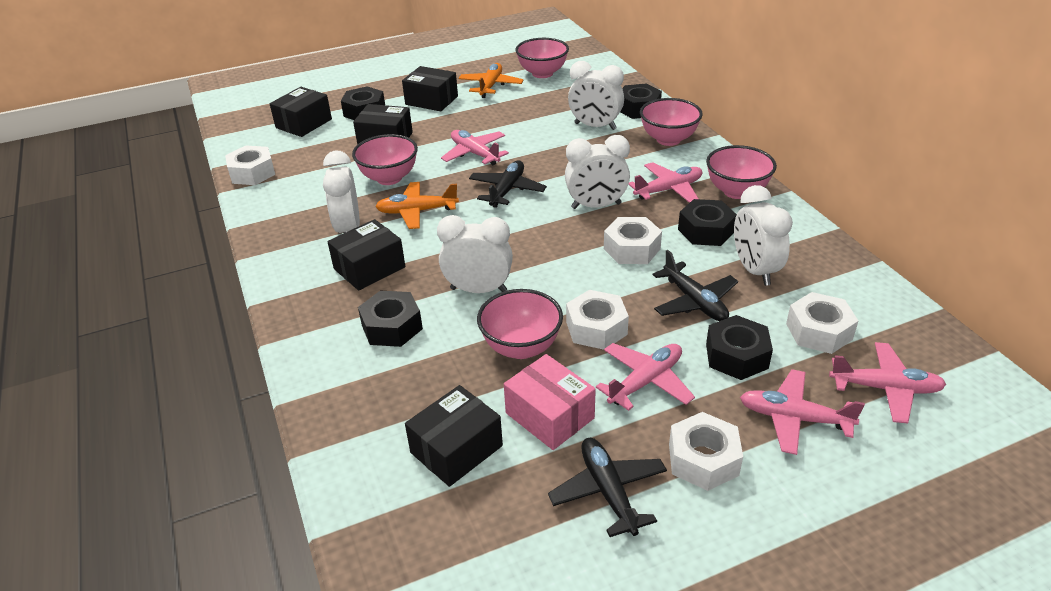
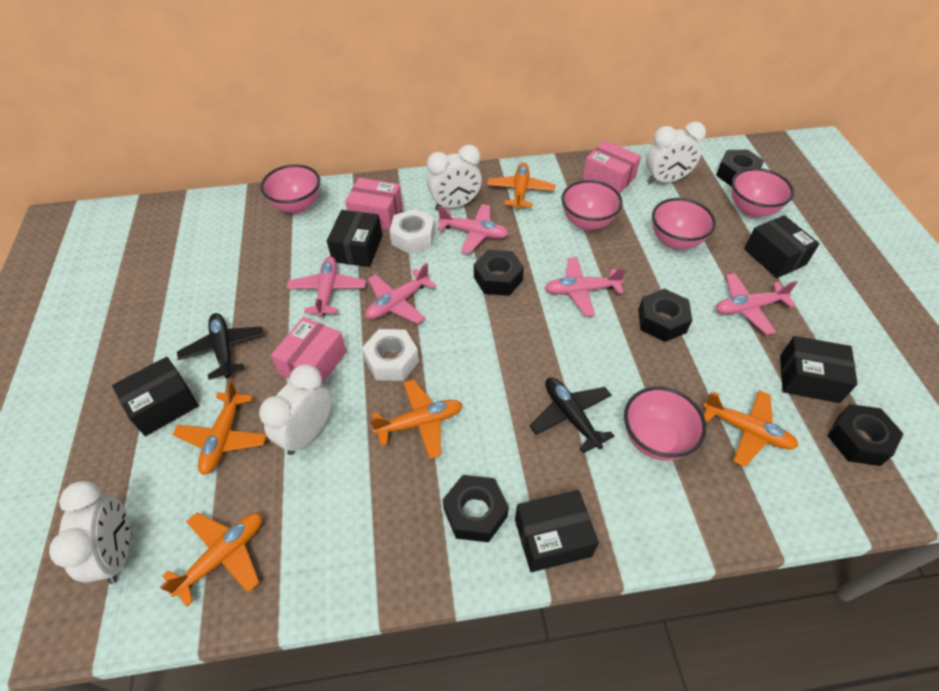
black plane: [469,160,547,208] [548,438,667,537] [652,250,738,321] = 3 -> [177,313,264,380] [530,377,614,454] = 2
orange plane: [375,182,459,229] [458,63,523,98] = 2 -> [160,512,262,607] [173,380,267,475] [370,379,463,459] [487,163,555,210] [703,390,798,467] = 5
pink box: [504,354,596,450] = 1 -> [271,317,346,384] [345,178,402,230] [583,141,641,193] = 3
white clock: [323,150,360,233] [437,215,513,293] [565,135,630,209] [568,61,624,130] [734,185,793,286] = 5 -> [49,481,130,584] [259,364,332,455] [427,145,482,210] [646,121,706,184] = 4
white nut: [225,146,275,185] [566,290,629,350] [604,217,662,264] [669,412,743,491] [786,292,858,354] = 5 -> [362,329,419,381] [390,209,435,254] = 2

